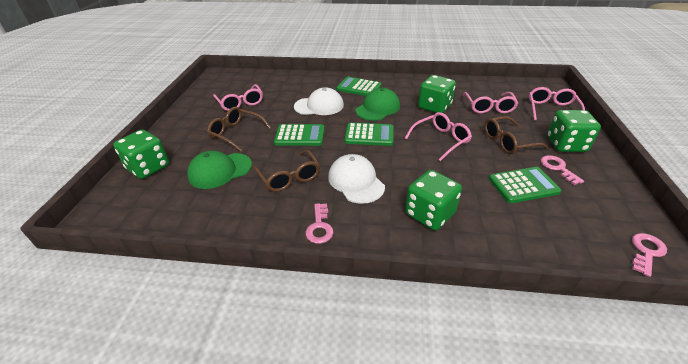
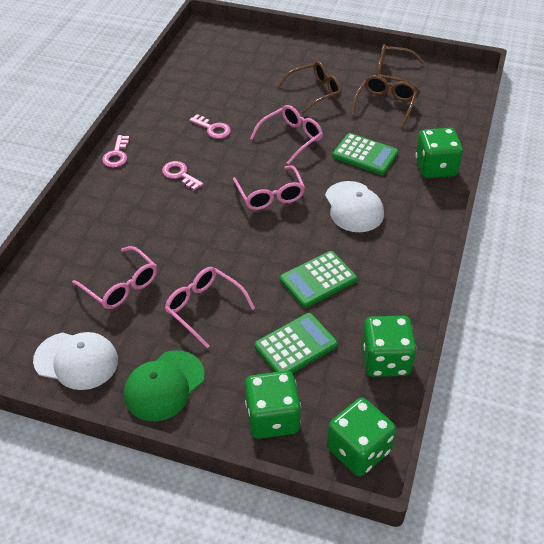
green calculator: [274,124,324,146] [337,77,382,96] [345,123,394,146] [489,167,561,203] = 4 -> [255,313,338,373] [280,251,357,308] [332,133,398,175] = 3
green cap: [187,151,252,189] [355,88,400,121] = 2 -> [124,350,205,421] = 1

